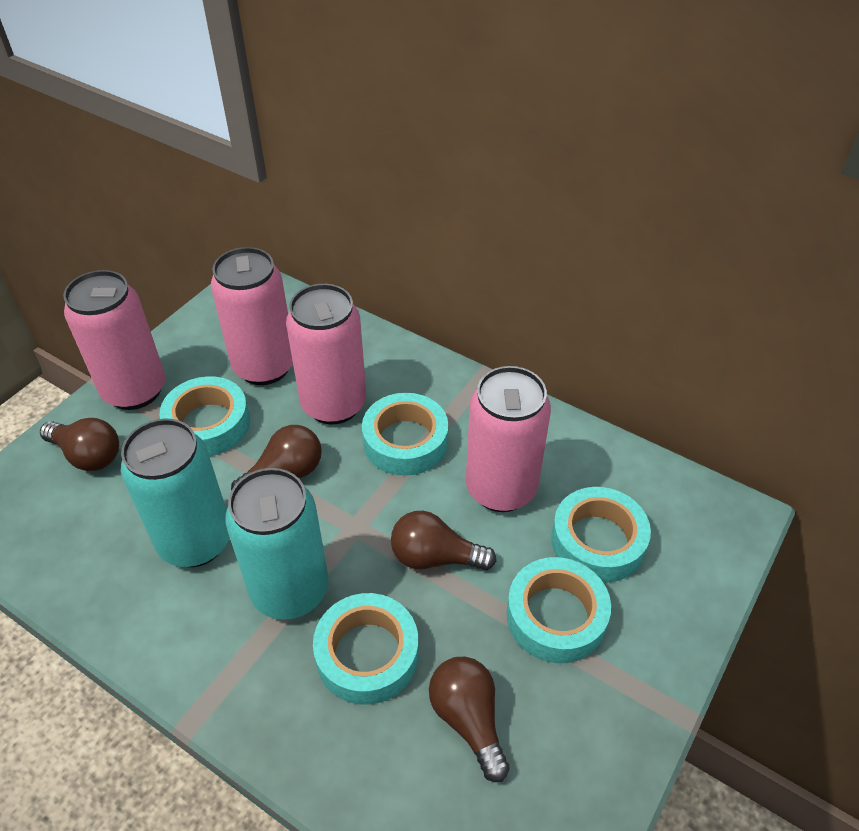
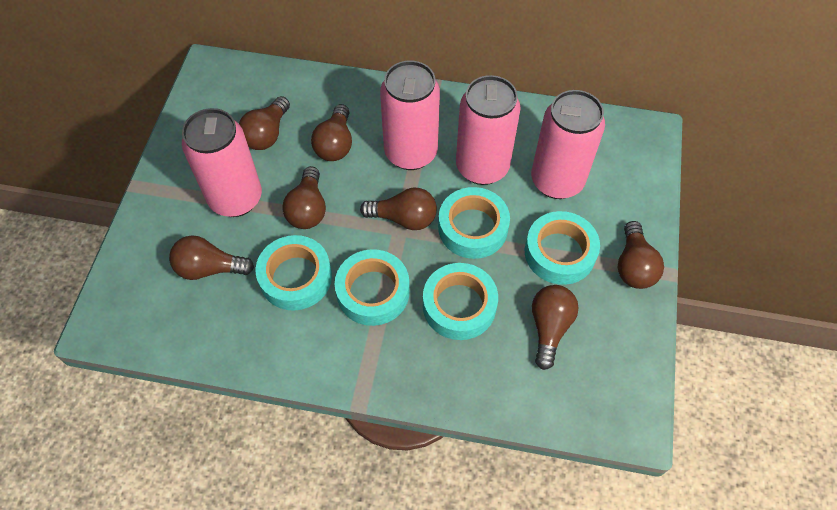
brown light bulb: [40,418,119,471] [231,425,322,491] [391,511,496,570] [429,657,510,782] = 4 -> [169,235,254,280] [239,96,290,150] [282,166,326,229] [311,104,352,161] [360,188,437,230] [532,285,579,370] [618,221,664,289] = 7
turquoise can: [121,418,230,567] [225,468,329,620] = 2 -> none = 0

